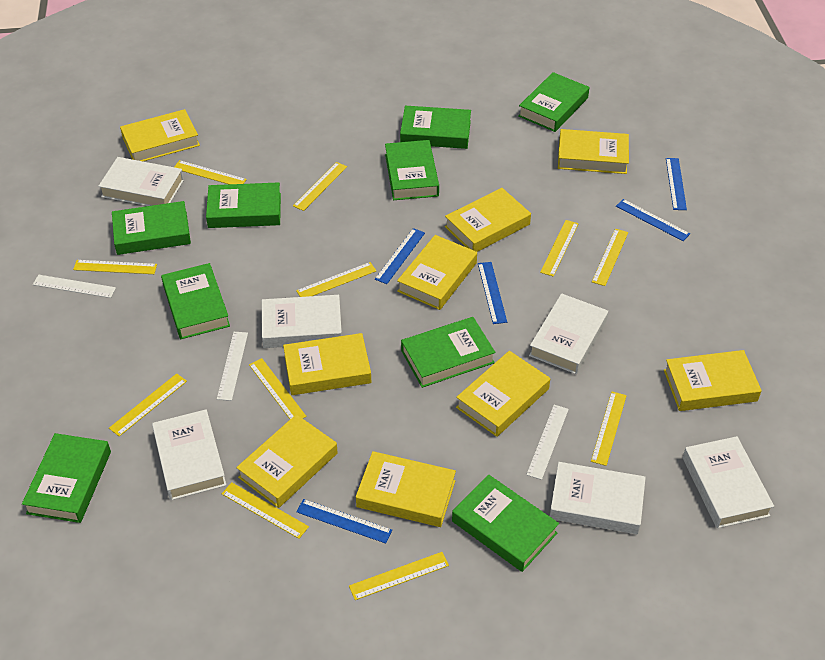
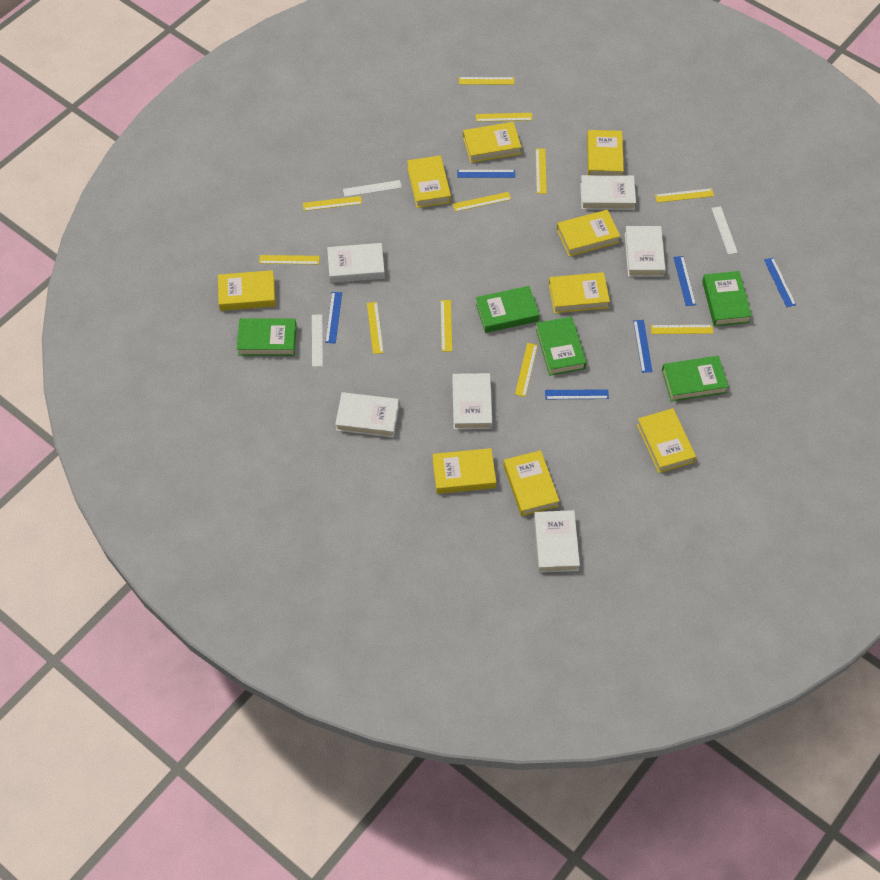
blue ruler: [296,499,392,544] [375,228,425,284] [478,262,507,324] [616,199,690,241] [666,158,687,210] = 5 -> [325,292,342,343] [457,170,515,178] [545,389,609,399] [633,320,653,373] [673,256,696,306] [764,257,796,307] = 6
green book: [22,433,111,523] [112,201,191,255] [161,263,230,339] [206,182,281,228] [385,140,439,200] [400,106,471,149] [401,317,495,388] [452,474,559,572] [518,72,589,132] = 9 -> [237,318,297,356] [476,286,540,333] [536,317,586,376] [662,356,729,402] [702,271,752,326] = 5

